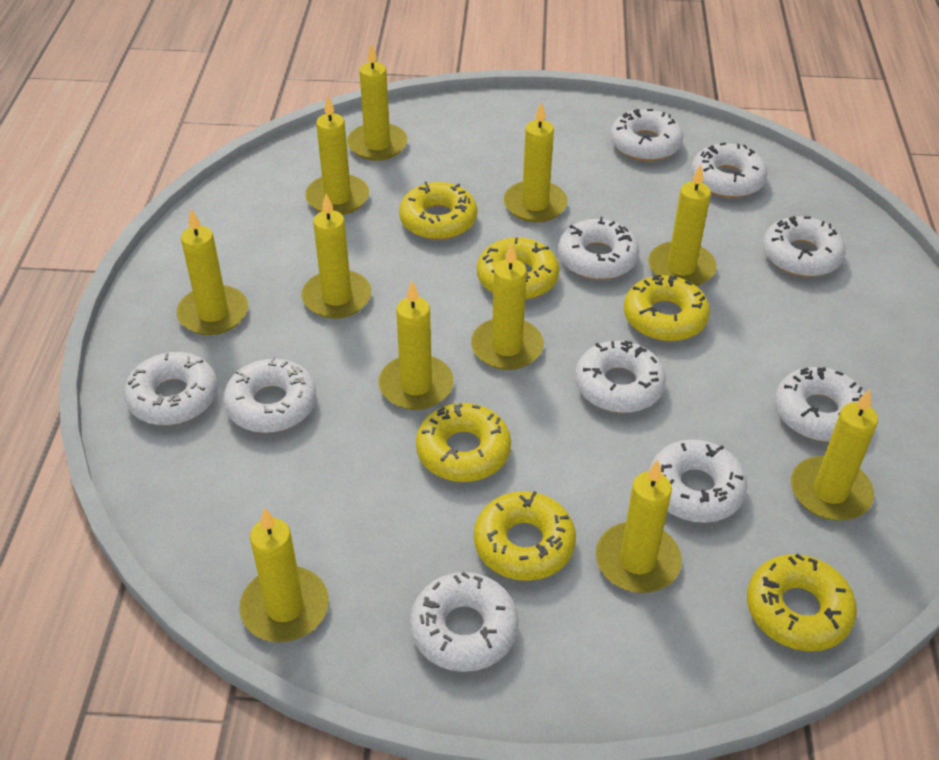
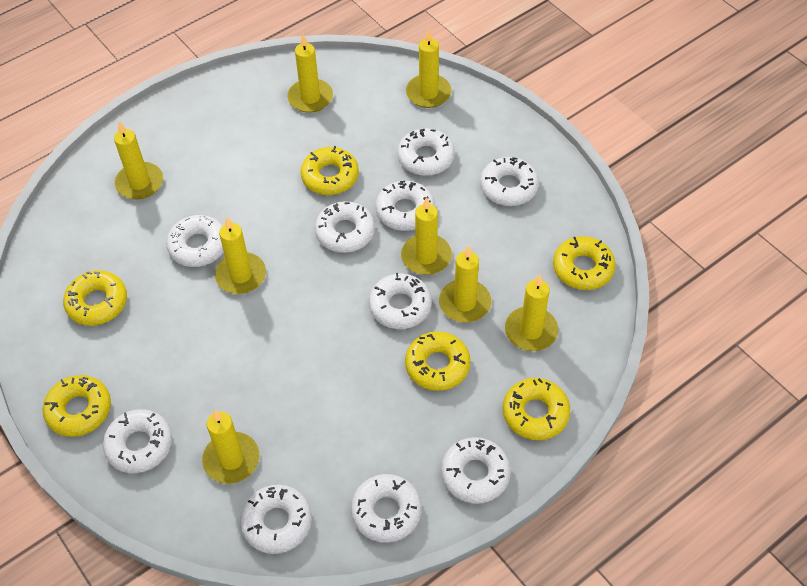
yellow candle: [177,209,248,335] [239,508,329,642] [302,194,371,319] [305,95,369,215] [347,44,408,161] [379,281,454,410] [471,242,544,370] [504,102,567,222] [596,460,682,593] [648,164,717,286] [791,389,878,521] = 11 -> [114,121,163,199] [202,410,259,484] [215,217,266,294] [287,34,333,113] [401,197,452,275] [406,29,452,108] [439,245,491,323] [505,275,558,351] = 8

